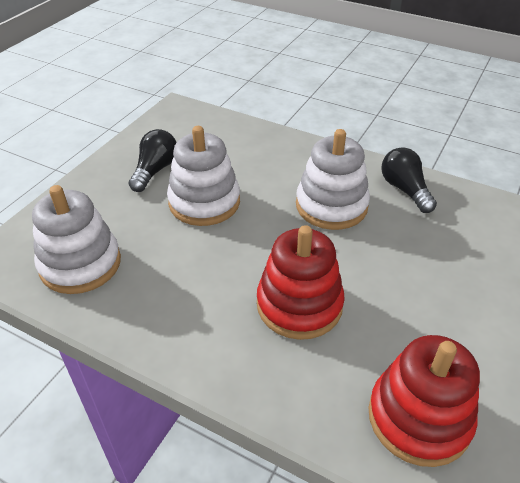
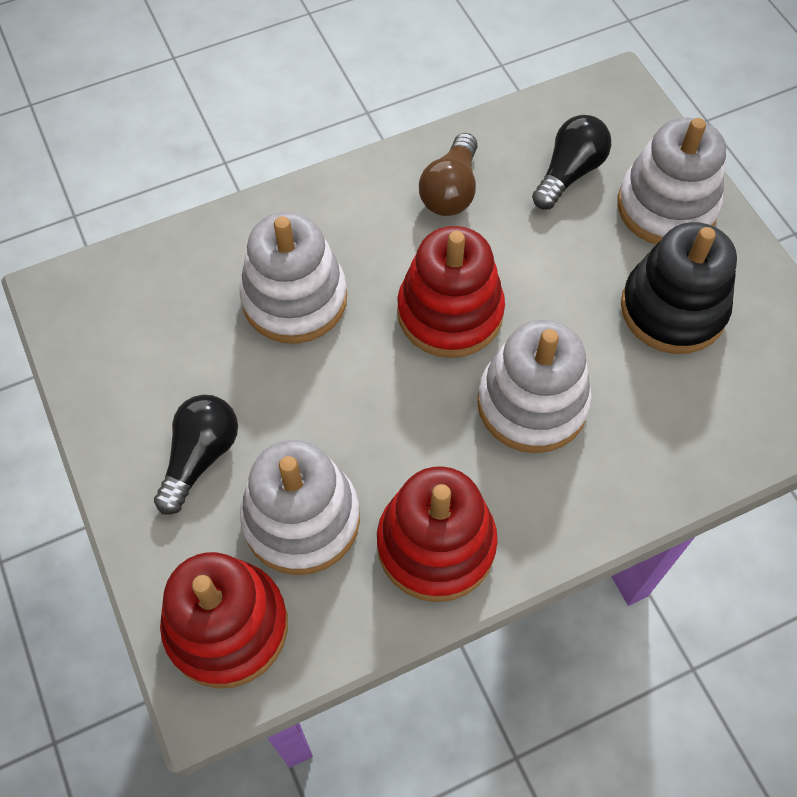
black stacking toy: none = 0 -> [621,222,737,354] = 1
brown light bulb: none = 0 -> [419,133,478,216] = 1
red stacking toy: [257,225,345,340] [368,335,480,467] = 2 -> [160,552,288,689] [377,466,498,602] [397,226,505,358] = 3
white stacking toy: [32,185,121,294] [167,126,240,226] [296,129,370,230] = 3 -> [239,212,347,344] [240,440,360,575] [477,319,592,453] [617,118,726,244] = 4

